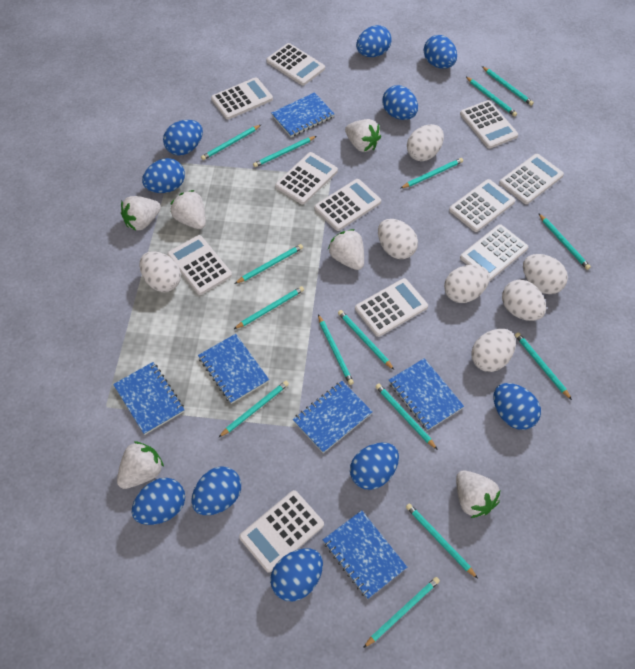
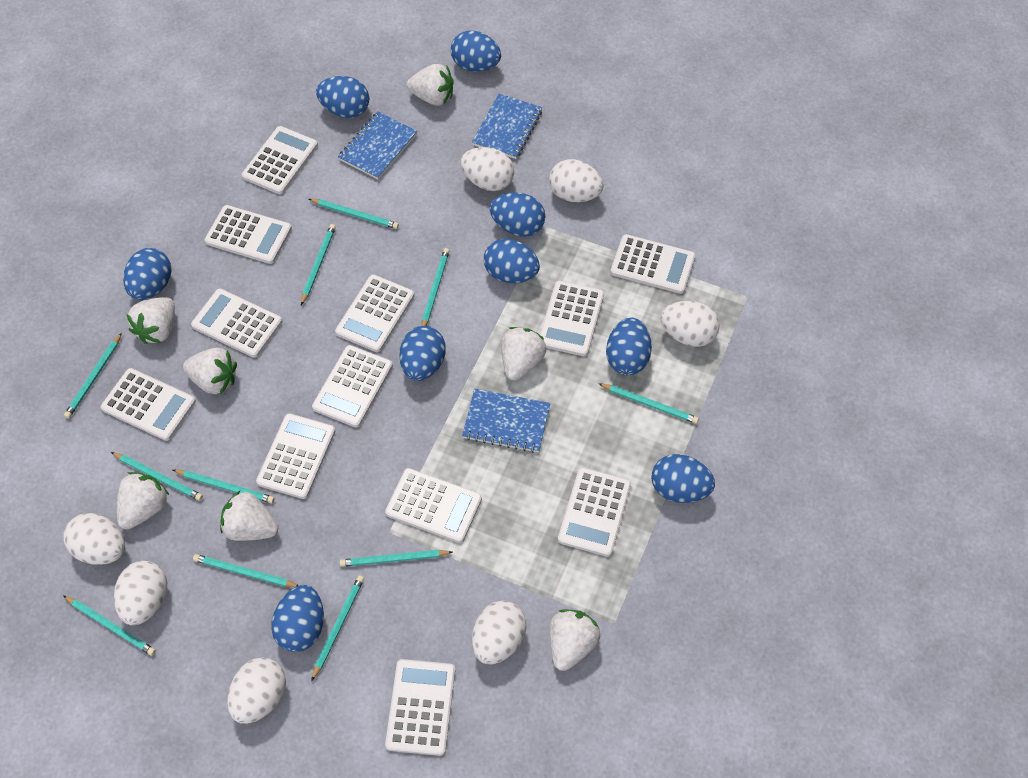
blue egg: [132,478,185,525] [142,158,185,193] [163,120,203,155] [191,466,241,515] [270,548,323,602] [350,443,399,490] [356,25,392,57] [382,85,418,120] [424,35,457,69] [493,383,541,430] = 10 -> [123,248,172,300] [271,585,324,652] [316,76,369,118] [399,326,446,381] [451,31,501,72] [484,239,540,283] [490,192,545,237] [606,318,652,375] [651,454,715,503] = 9
blue notebook: [113,362,185,435] [198,334,269,404] [271,92,334,137] [293,381,373,453] [323,510,407,599] [389,358,464,431] = 6 -> [338,112,417,179] [462,389,550,453] [472,94,542,159] = 3
turquoise pencil: [201,125,261,160] [218,381,289,438] [234,286,304,329] [235,244,303,284] [253,136,316,167] [318,315,354,385] [338,310,394,370] [363,577,440,648] [375,383,438,450] [401,158,463,188] [406,503,478,579] [466,77,517,117] [482,66,534,106] [515,332,572,400] [538,213,591,270] = 15 -> [63,595,156,656] [64,333,122,418] [111,452,203,501] [173,470,274,503] [193,554,299,587] [301,224,336,305] [309,199,399,229] [311,575,364,681] [340,550,453,567] [422,248,449,326] [598,383,699,424] = 11
white calculator: [167,235,232,295] [211,77,273,120] [239,490,324,573] [266,43,325,85] [275,152,338,204] [314,179,381,231] [355,278,428,337] [449,179,515,232] [460,100,518,149] [460,224,528,281] [499,154,564,204] = 11 -> [101,368,196,441] [191,288,282,358] [205,205,292,264] [242,126,318,194] [256,413,335,499] [312,345,393,427] [335,274,414,352] [385,468,482,543] [385,659,455,756] [540,281,604,356] [558,468,631,557] [610,234,695,294] = 12
white strawberry: [117,441,164,489] [121,196,161,231] [170,190,206,229] [328,229,364,270] [345,119,381,152] [456,471,500,518] = 6 -> [117,472,169,529] [127,297,175,344] [183,347,237,395] [220,491,279,541] [407,64,454,106] [501,327,546,381] [550,610,600,671] = 7

